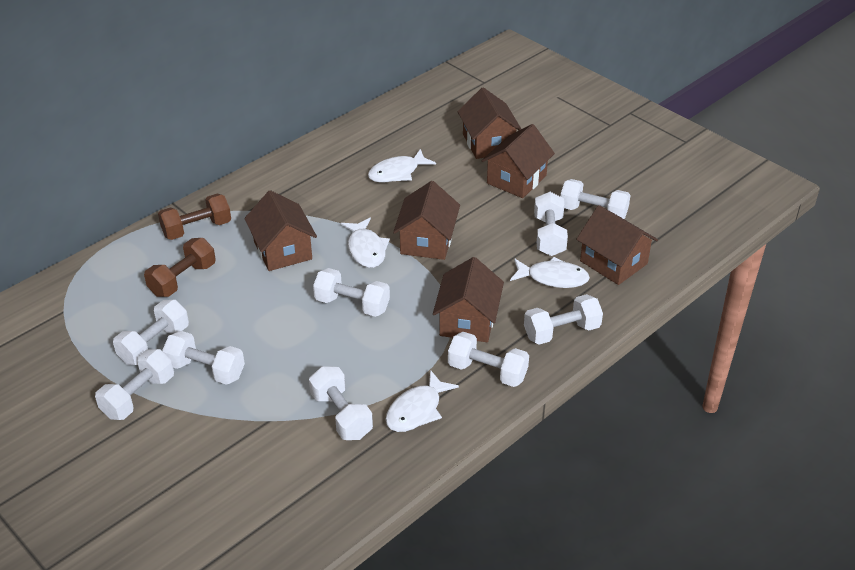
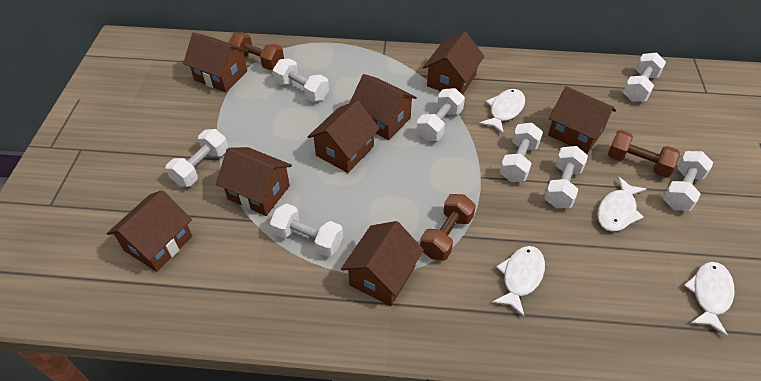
brown dumbbell: [144,238,216,297] [158,193,231,240] = 2 -> [228,32,284,70] [420,194,476,261] [608,130,680,178] = 3
brown house: [244,190,317,271] [393,181,460,260] [433,257,504,342] [458,87,521,159] [482,124,555,198] [576,205,658,285] = 6 -> [107,190,192,272] [183,32,248,92] [216,147,292,216] [308,100,380,173] [341,221,424,306] [350,74,417,140] [423,32,485,95] [548,86,616,154] = 8
white dumbbell: [95,349,174,420] [113,300,189,365] [162,331,245,385] [309,366,373,440] [313,268,390,317] [448,332,529,387] [524,294,603,345] [534,192,568,256] [560,179,631,219] = 9 -> [166,129,228,187] [270,204,343,257] [273,59,329,102] [417,88,465,141] [500,123,543,182] [544,146,588,208] [623,53,666,102] [663,151,713,211] = 8

